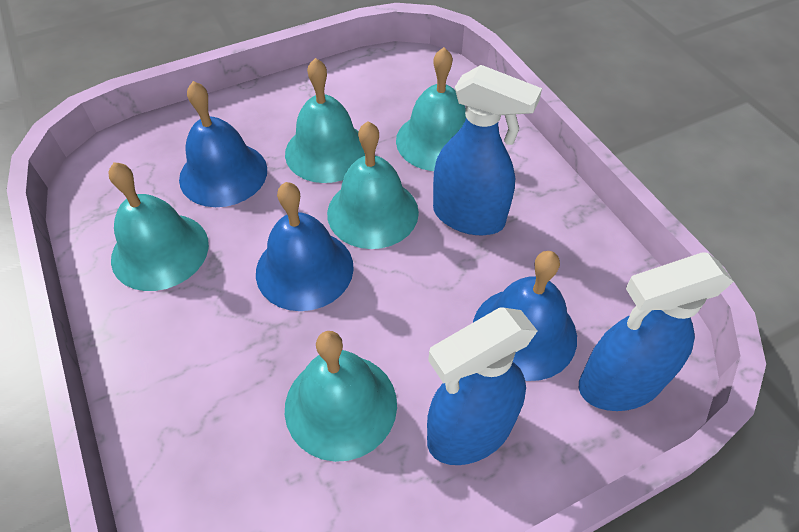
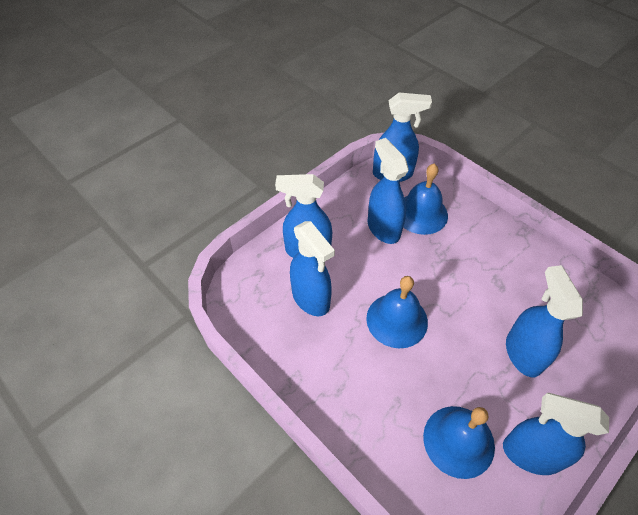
blue spray bottle: [427,307,537,465] [433,65,542,235] [579,252,734,411] = 3 -> [275,174,332,258] [290,221,335,316] [368,138,409,244] [373,93,432,182] [503,393,609,475] [506,265,583,377] = 6
turquoise bell: [108,162,209,291] [285,58,365,183] [285,331,397,462] [327,121,419,249] [396,47,466,171] = 5 -> none = 0

